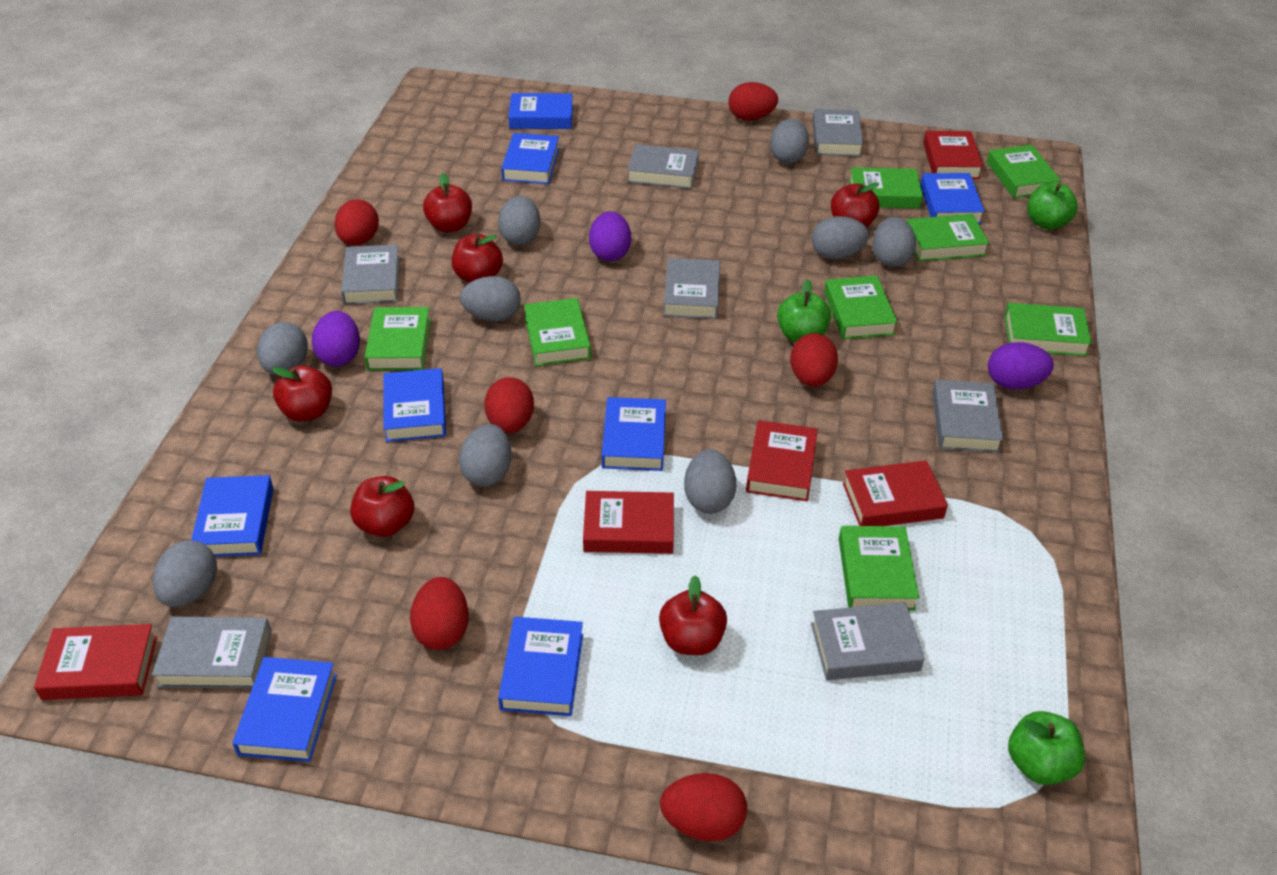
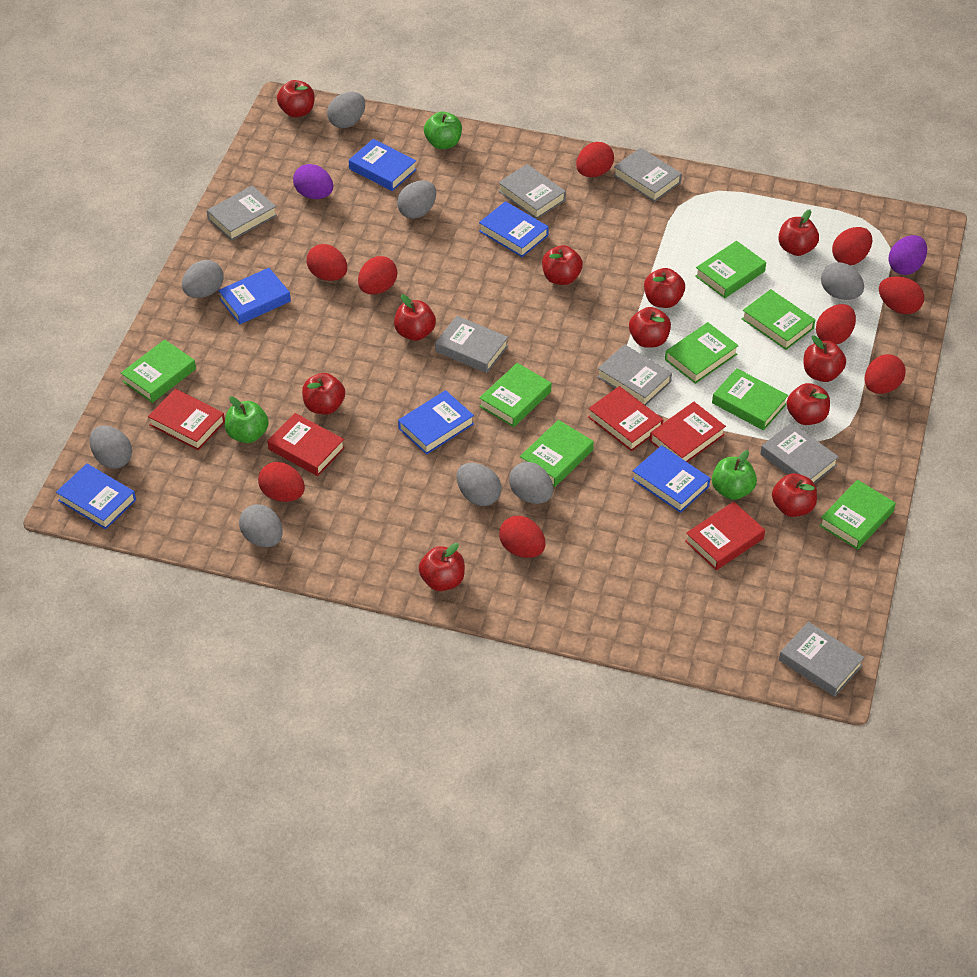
blue book: [191,475,274,557] [232,657,337,762] [383,368,446,442] [498,617,583,716] [501,133,559,184] [508,93,573,129] [602,397,666,471] [920,173,985,224] = 8 -> [56,464,136,529] [218,268,291,324] [349,139,417,191] [398,390,474,455] [479,201,549,257] [632,445,710,513] = 6
grey egg: [153,540,217,607] [257,322,308,375] [459,424,512,487] [460,276,521,321] [498,196,540,245] [684,449,736,514] [770,119,809,164] [812,216,869,259] [873,217,916,267] = 9 -> [89,425,132,469] [182,260,223,298] [239,504,283,547] [327,92,365,128] [397,180,436,219] [457,463,501,506] [509,462,553,504] [821,262,864,300] = 8
purple egg: [312,311,360,367] [589,211,631,261] [988,342,1054,390] = 3 -> [293,164,333,199] [889,235,927,275] = 2
red apple: [272,366,332,421] [350,476,414,537] [423,173,472,232] [452,234,503,282] [659,575,727,655] [831,182,880,228] = 6 -> [277,80,315,118] [302,373,345,414] [394,294,436,341] [419,543,465,591] [542,245,583,285] [629,307,671,348] [644,268,685,308] [772,473,817,517] [778,209,819,256] [786,383,830,425] [804,335,846,382] = 11
red egg: [334,199,379,246] [410,577,469,650] [484,377,534,434] [660,773,747,842] [728,82,778,121] [790,333,838,387] = 6 -> [258,462,305,502] [307,244,347,281] [358,256,397,294] [499,516,546,558] [576,142,614,177] [816,304,856,345] [832,227,872,265] [865,354,906,394] [879,276,924,314] = 9

